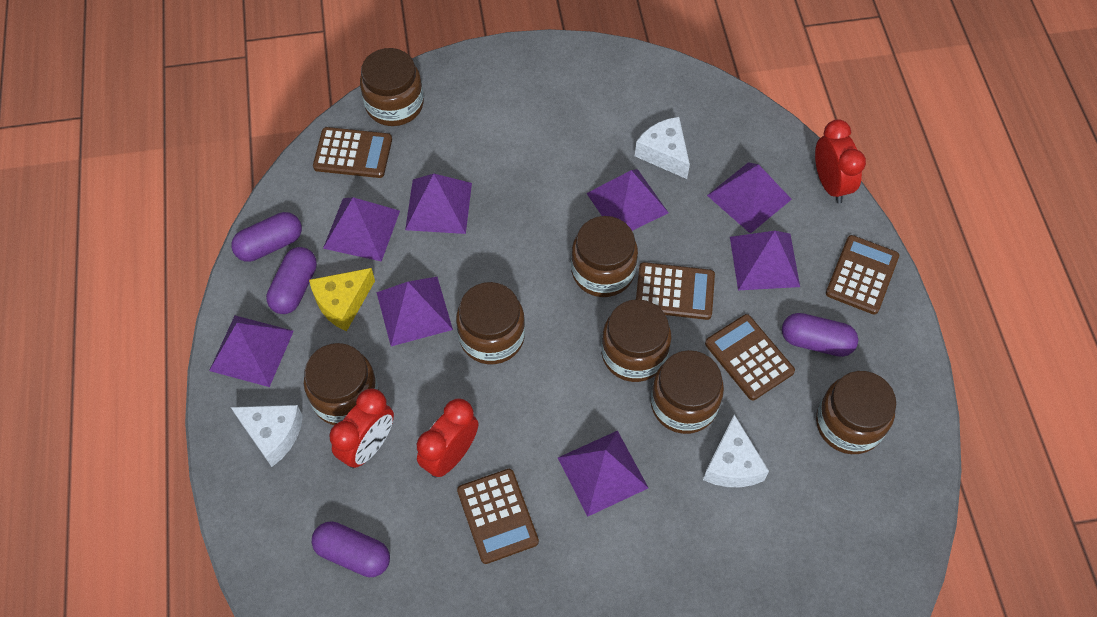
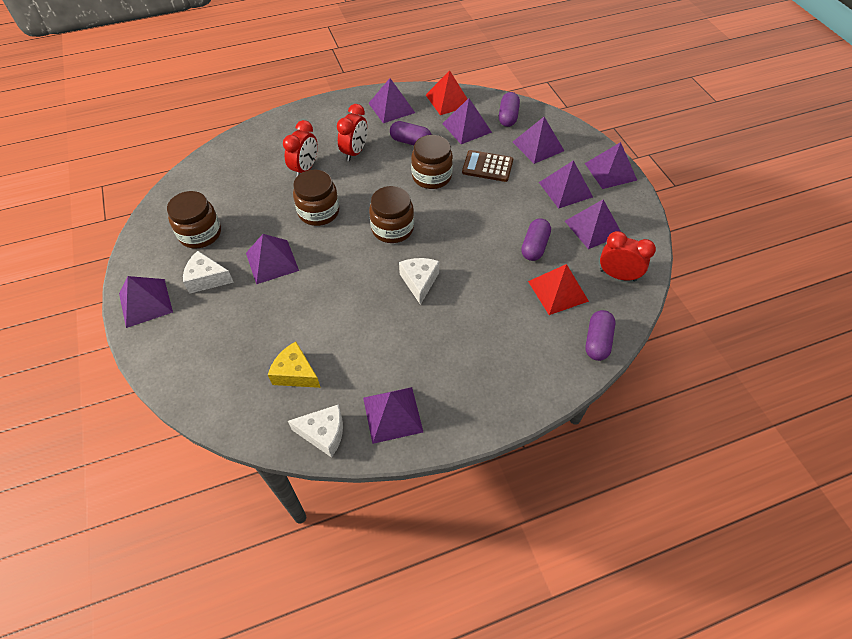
brown calculator: [313,127,392,178] [457,469,539,564] [636,262,715,320] [705,314,795,400] [826,235,899,315] = 5 -> [462,150,513,182] = 1
brown jar: [304,343,379,425] [360,48,424,126] [456,282,525,364] [571,216,638,297] [601,299,671,382] [651,350,724,434] [816,371,896,454] = 7 -> [167,191,221,248] [293,170,340,226] [369,186,414,243] [411,135,453,189] = 4
purple pyramid: [209,316,294,387] [323,197,400,262] [376,277,453,346] [405,174,472,234] [558,430,648,517] [587,169,669,231] [707,162,792,234] [730,231,800,290] = 8 -> [119,276,173,328] [246,234,299,284] [363,387,423,444] [368,78,415,123] [442,98,492,144] [513,117,564,164] [539,160,593,209] [565,200,621,249] [585,142,637,189] = 9
red pyramid: none = 0 -> [426,70,467,115] [528,264,589,315] = 2

